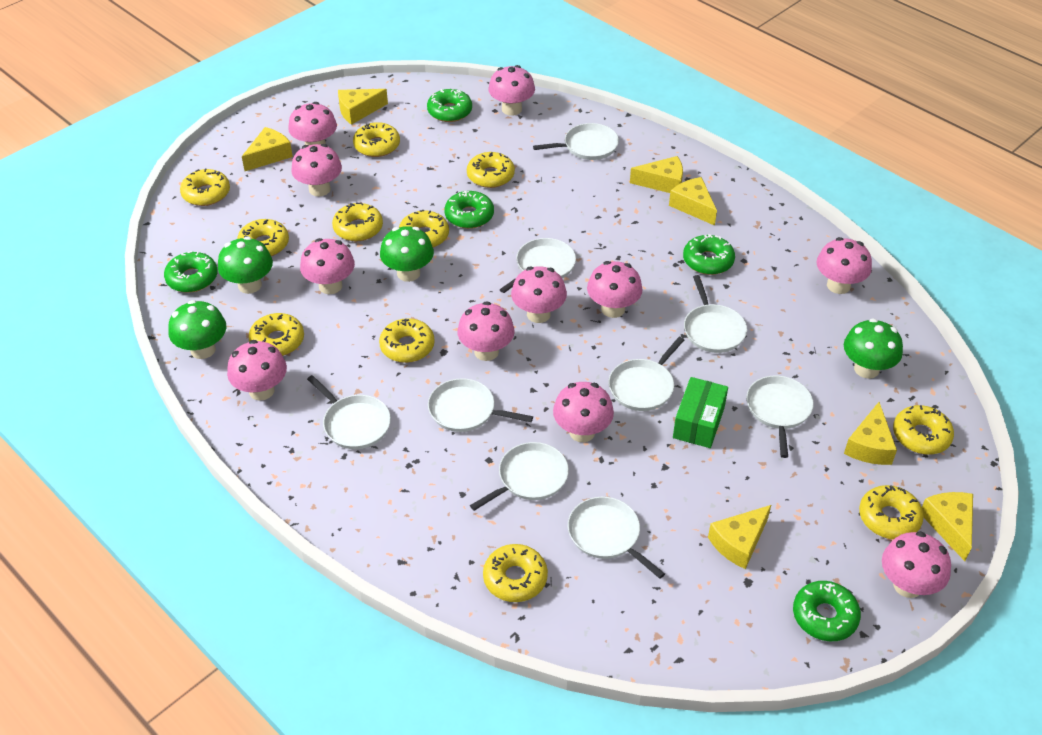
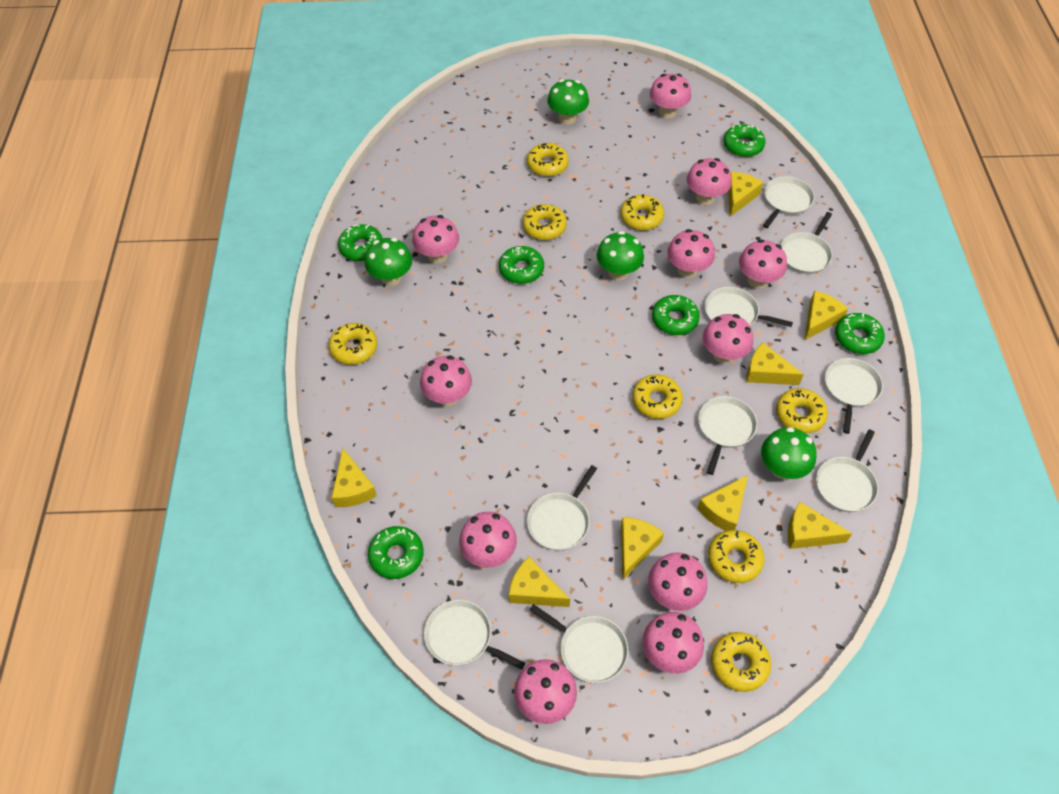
green box: [673,377,728,448] = 1 -> none = 0
green donut: [164,251,217,293] [427,89,472,122] [444,191,494,229] [683,234,735,275] [793,581,861,641] = 5 -> [338,224,383,261] [368,526,424,579] [499,246,544,284] [652,295,700,335] [723,124,765,157] [835,313,885,354] = 6
yellow cheese: [242,127,293,171] [338,89,388,125] [630,156,683,193] [669,177,717,226] [708,505,771,569] [844,402,897,465] [922,492,973,561] = 7 -> [331,448,377,507] [509,557,570,607] [621,517,664,581] [697,475,748,531] [728,172,763,217] [746,343,804,385] [788,502,853,549] [804,291,848,341] = 8
yellow donut: [180,168,230,206] [237,219,289,256] [248,313,304,356] [332,202,383,241] [353,122,400,157] [379,318,435,363] [399,210,449,248] [467,152,515,188] [483,544,548,602] [859,485,924,539] [893,405,954,455] = 11 -> [329,323,377,365] [523,204,567,240] [527,143,569,177] [620,194,664,230] [632,374,683,419] [708,530,765,583] [711,632,771,692] [776,388,828,433] = 8

